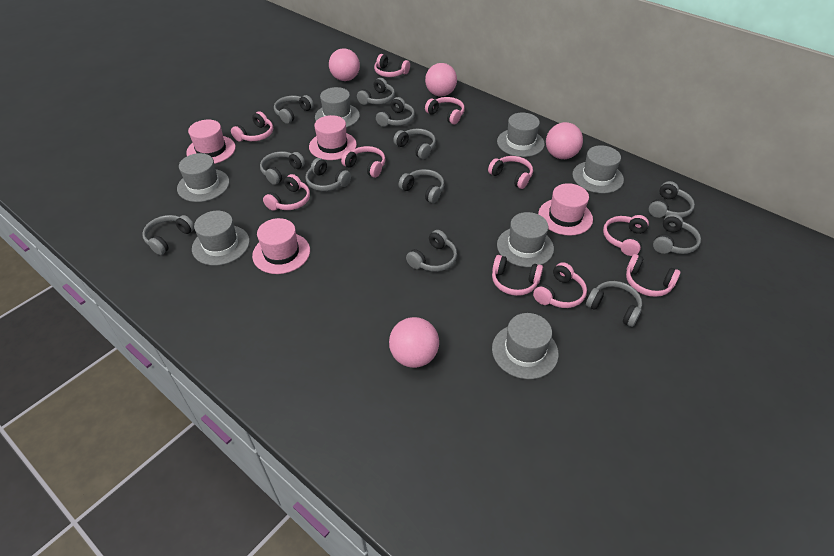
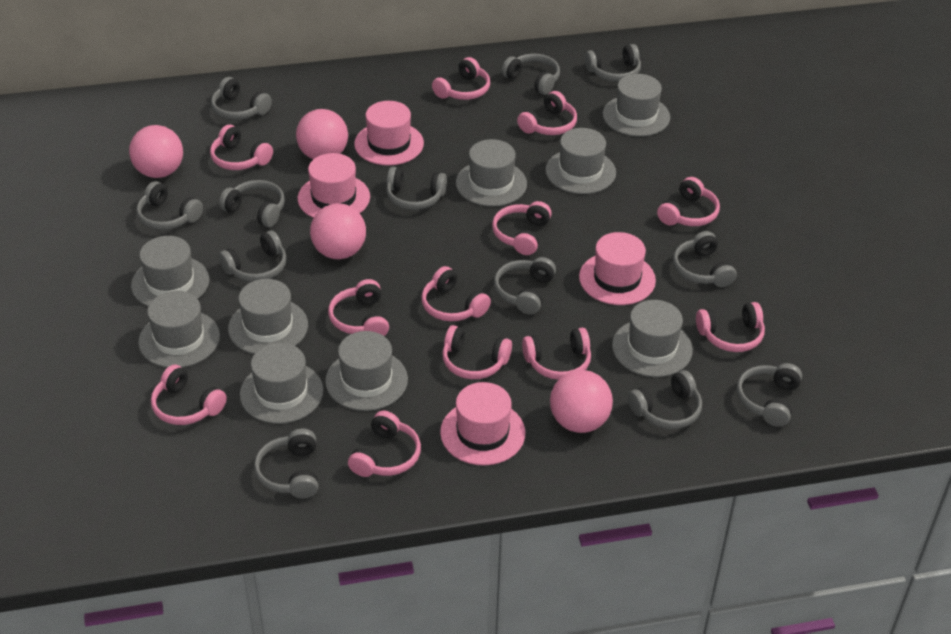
grey hat: [177,153,230,202] [192,211,250,266] [315,87,360,128] [492,313,559,379] [497,113,545,157] [497,212,554,267] [572,145,624,193] = 7 -> [131,236,209,306] [138,291,220,368] [228,279,308,354] [240,343,323,424] [325,331,408,411] [456,139,527,207] [545,128,616,194] [603,74,670,137] [612,300,693,377] = 9
pink headphones: [231,111,273,141] [263,174,310,211] [341,146,385,178] [374,54,410,77] [425,97,465,125] [488,156,533,189] [492,255,543,296] [533,262,587,308] [603,215,649,256] [626,254,681,297] = 10 -> [151,365,227,425] [210,125,273,170] [328,279,389,336] [348,411,421,477] [421,266,491,321] [432,57,490,100] [442,325,512,379] [492,201,552,255] [517,91,577,135] [522,328,591,380] [657,177,720,226] [696,302,765,352] = 12

